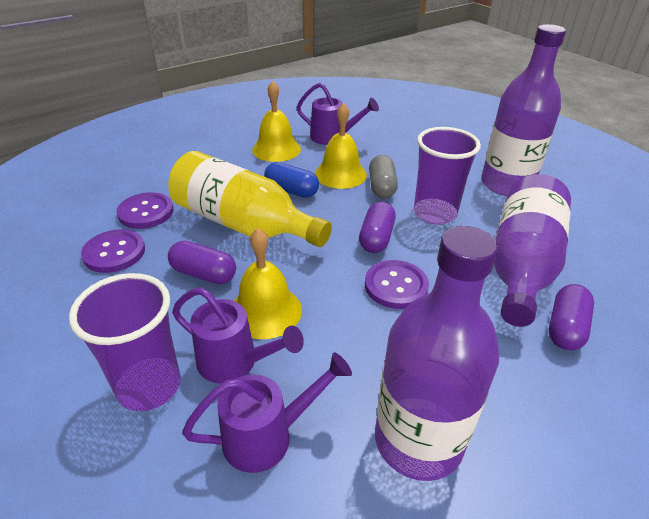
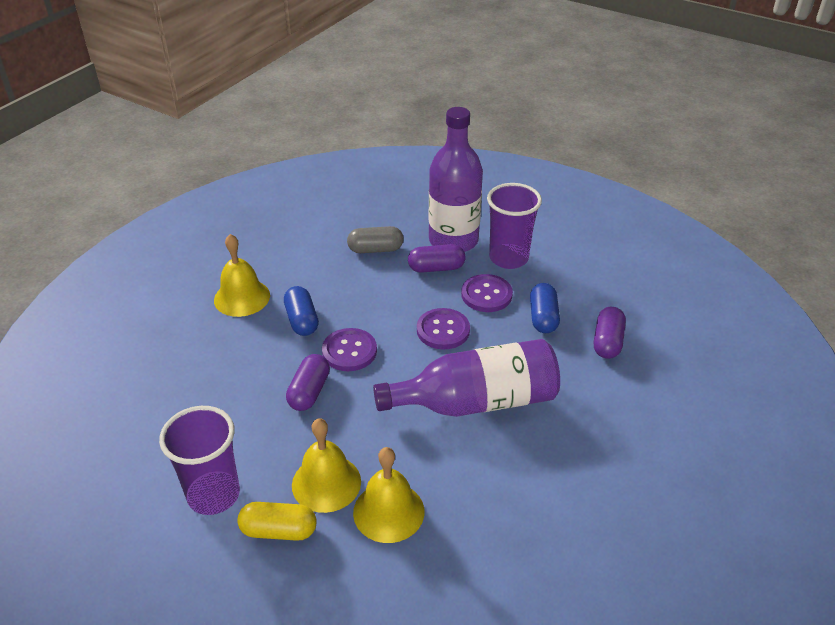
blue capsule: [264,162,319,198] = 1 -> [284,286,319,336] [530,283,560,333] = 2
purple bottle: [375,226,499,481] [481,24,566,196] [494,174,571,327] = 3 -> [373,339,560,417] [429,107,483,252] = 2
purple watering can: [172,287,304,383] [182,352,352,473] [297,83,379,145] = 3 -> none = 0
yellow bottle: [168,151,332,247] = 1 -> none = 0
yellow capsule: none = 0 -> [237,502,317,541] = 1

